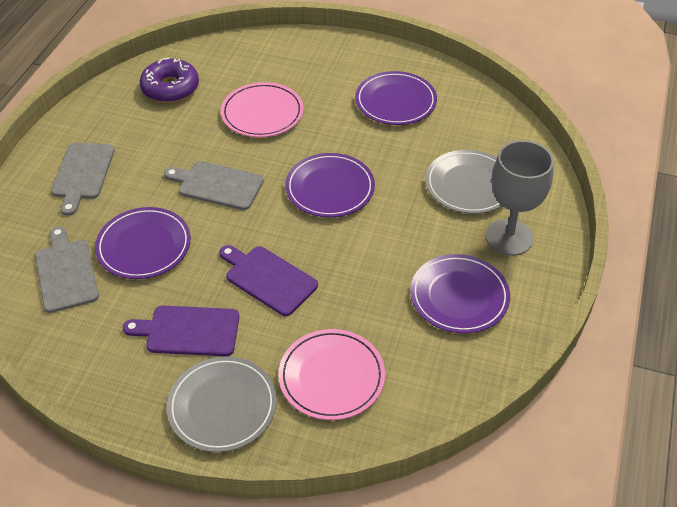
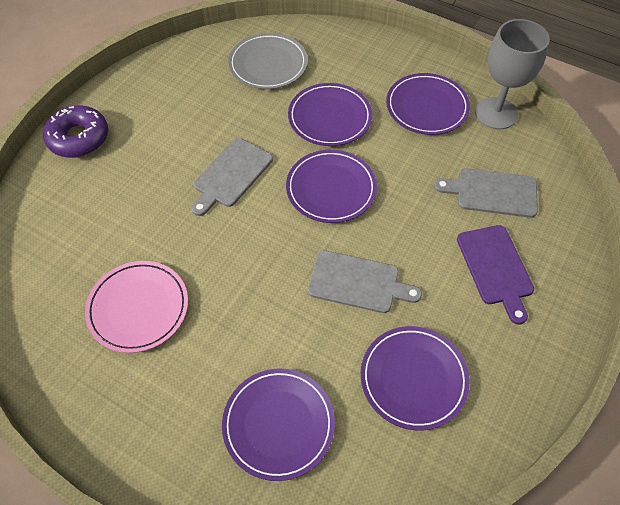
grey plate: [167,356,277,452] [425,150,502,214] = 2 -> [228,33,308,89] = 1
pink plate: [221,82,304,137] [278,329,385,420] = 2 -> [85,261,188,353] = 1
purple cutting board: [123,306,239,356] [219,245,318,316] = 2 -> [457,225,534,325] = 1
purple plate: [95,207,191,279] [285,153,375,217] [355,71,437,125] [410,254,510,333] = 4 -> [222,369,335,481] [286,150,377,223] [288,83,372,146] [361,326,470,431] [386,73,470,135] = 5

